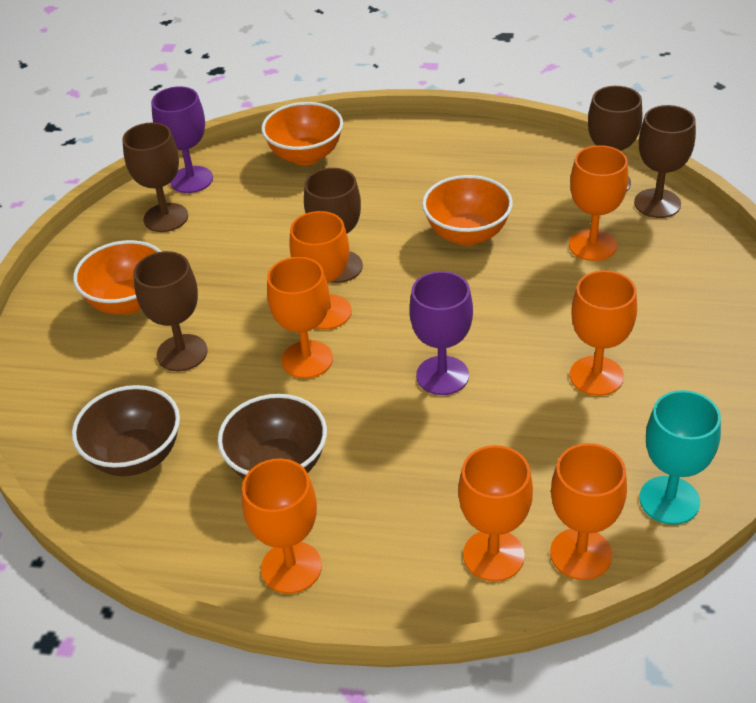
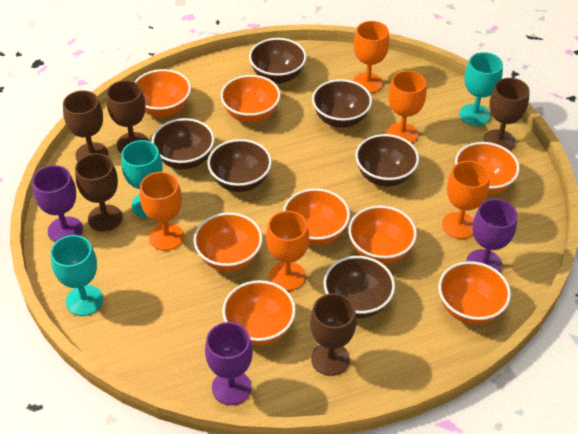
brown bowl: [72,385,180,476] [218,394,327,479] = 2 -> [152,118,214,170] [208,139,272,192] [249,38,307,84] [312,79,372,128] [323,256,395,318] [355,134,419,187] = 6
orange bowl: [73,240,162,315] [261,102,343,165] [422,175,513,246] = 3 -> [135,69,191,117] [194,212,263,272] [221,75,280,123] [222,280,296,345] [283,188,350,245] [348,205,417,264] [438,261,511,324] [455,142,520,195] = 8
orange goblet: [242,458,322,594] [267,257,333,379] [289,211,352,330] [458,445,533,581] [550,443,627,580] [569,145,628,261] [570,270,637,396] = 7 -> [140,172,184,251] [266,211,309,291] [353,21,389,93] [386,71,427,143] [442,161,490,239] = 5
purple goblet: [151,86,213,193] [409,271,473,395] = 2 -> [32,165,83,242] [205,322,253,405] [466,199,517,272] = 3
turquoise goblet: [640,390,721,525] = 1 -> [51,235,103,316] [121,140,163,218] [459,52,503,126] = 3

